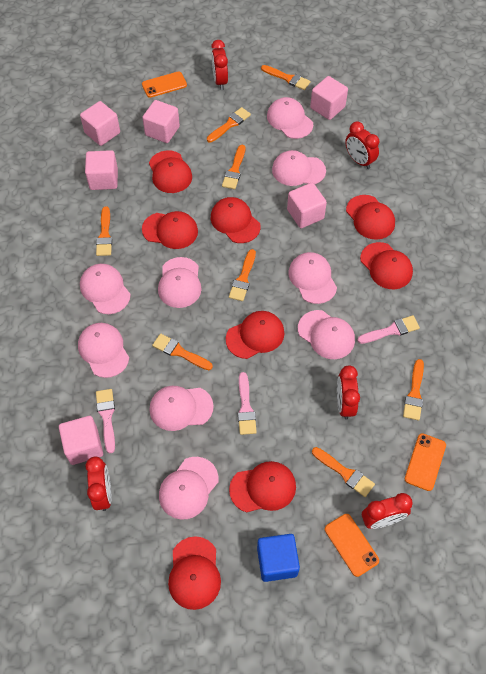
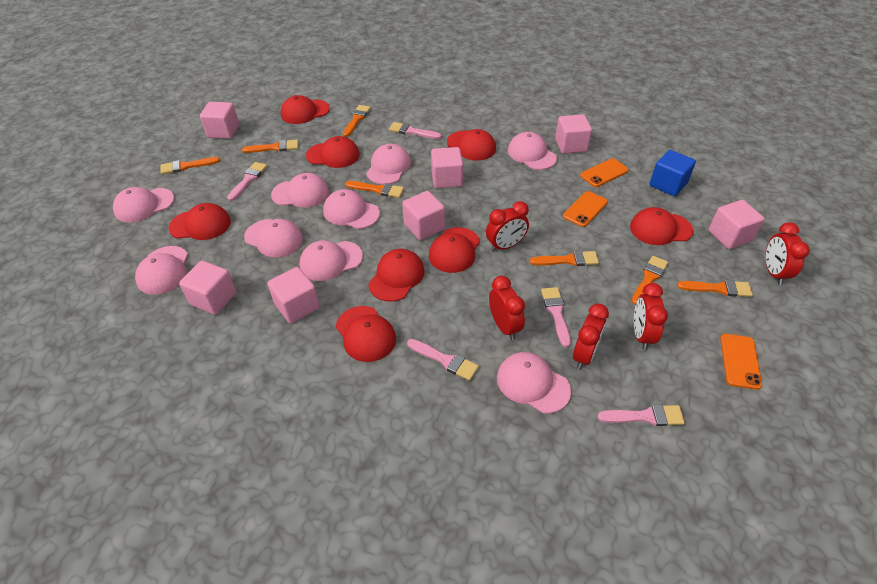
orange brush: [96,206,112,256] [152,333,213,370] [207,107,251,142] [222,145,245,189] [229,249,256,301] [261,65,311,90] [312,447,375,497] [403,359,424,420] = 8 -> [160,157,220,174] [242,140,298,153] [343,105,371,137] [345,181,404,198] [530,251,599,266] [631,256,668,305] [677,280,753,297] = 7
pink brush: [96,389,115,453] [238,372,257,435] [357,315,420,344] = 3 -> [227,162,267,201] [389,122,442,139] [407,339,479,381] [541,287,571,347] [597,404,685,426] = 5
pink cube: [59,416,103,465] [80,101,120,146] [85,150,118,190] [142,100,180,143] [287,183,327,228] [310,76,348,120] = 6 -> [179,261,237,315] [200,102,239,139] [267,267,320,324] [402,191,445,240] [431,147,463,188] [555,114,592,154] [708,200,765,249] = 7

